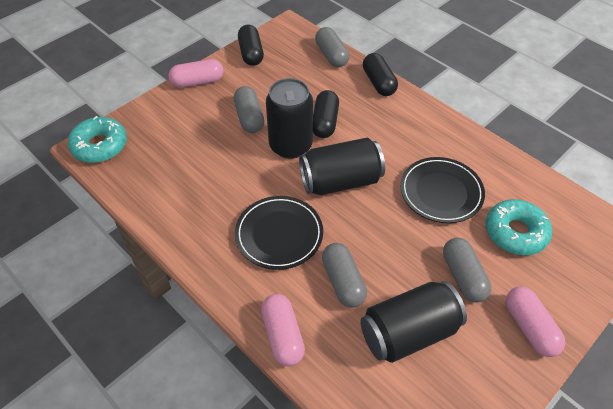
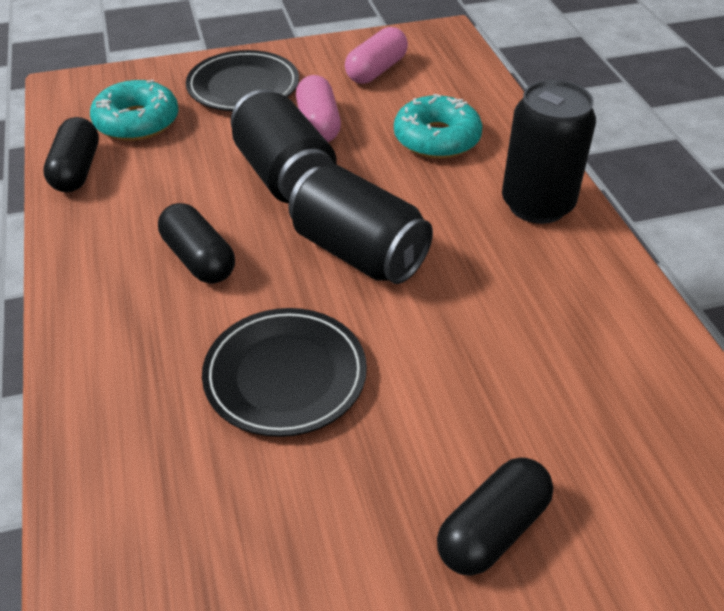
grey capsule: [234,86,264,133] [315,27,350,67] [322,243,367,308] [443,237,491,302] = 4 -> none = 0
pink capsule: [169,59,223,88] [261,294,305,366] [506,286,565,357] = 3 -> [296,75,341,142] [345,27,408,84] = 2

